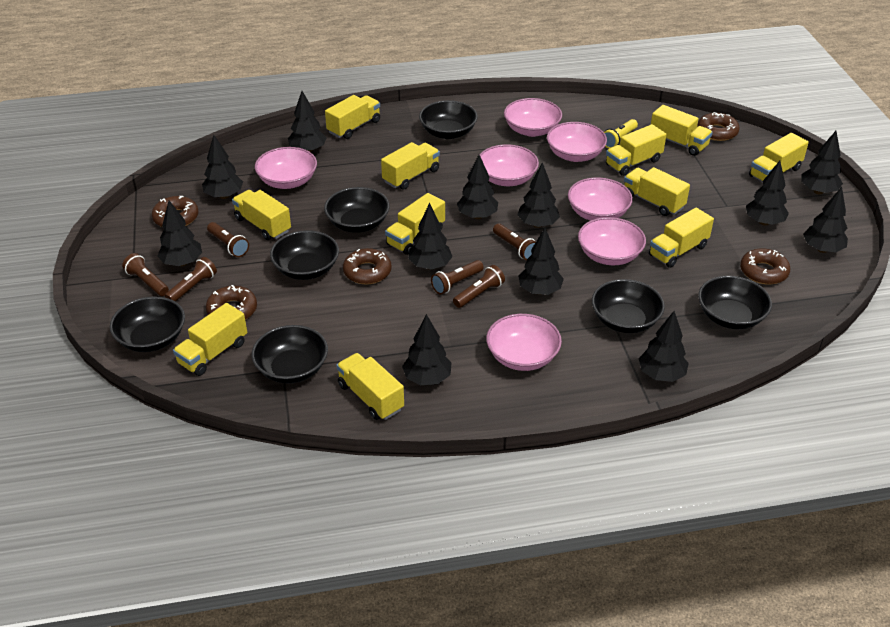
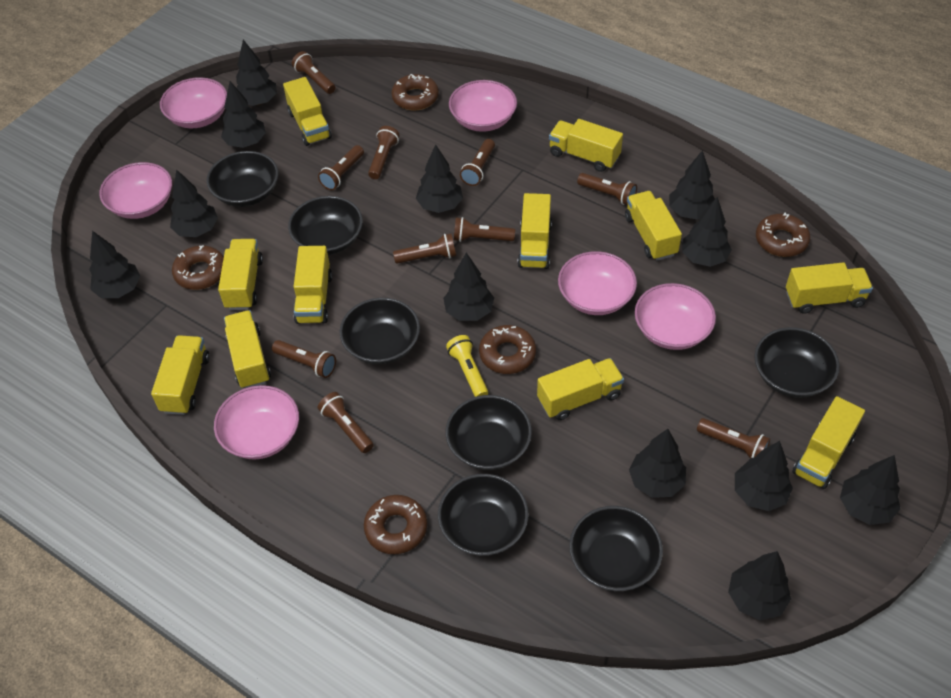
brown flashlight: [122,253,169,296] [165,257,217,302] [207,222,249,257] [431,260,484,294] [453,265,505,308] [493,224,536,260] = 6 -> [272,340,336,378] [292,51,336,94] [318,145,364,190] [318,392,374,453] [368,126,399,179] [393,234,456,264] [454,217,515,242] [460,139,495,186] [577,173,637,205] [697,418,770,459] = 10
pink bowl: [255,147,317,189] [479,144,539,186] [486,314,562,371] [504,98,562,137] [547,122,607,162] [568,177,633,221] [578,217,646,265] = 7 -> [99,162,172,219] [160,77,227,128] [214,385,299,459] [449,80,517,132] [558,251,637,315] [635,283,716,350] = 6

